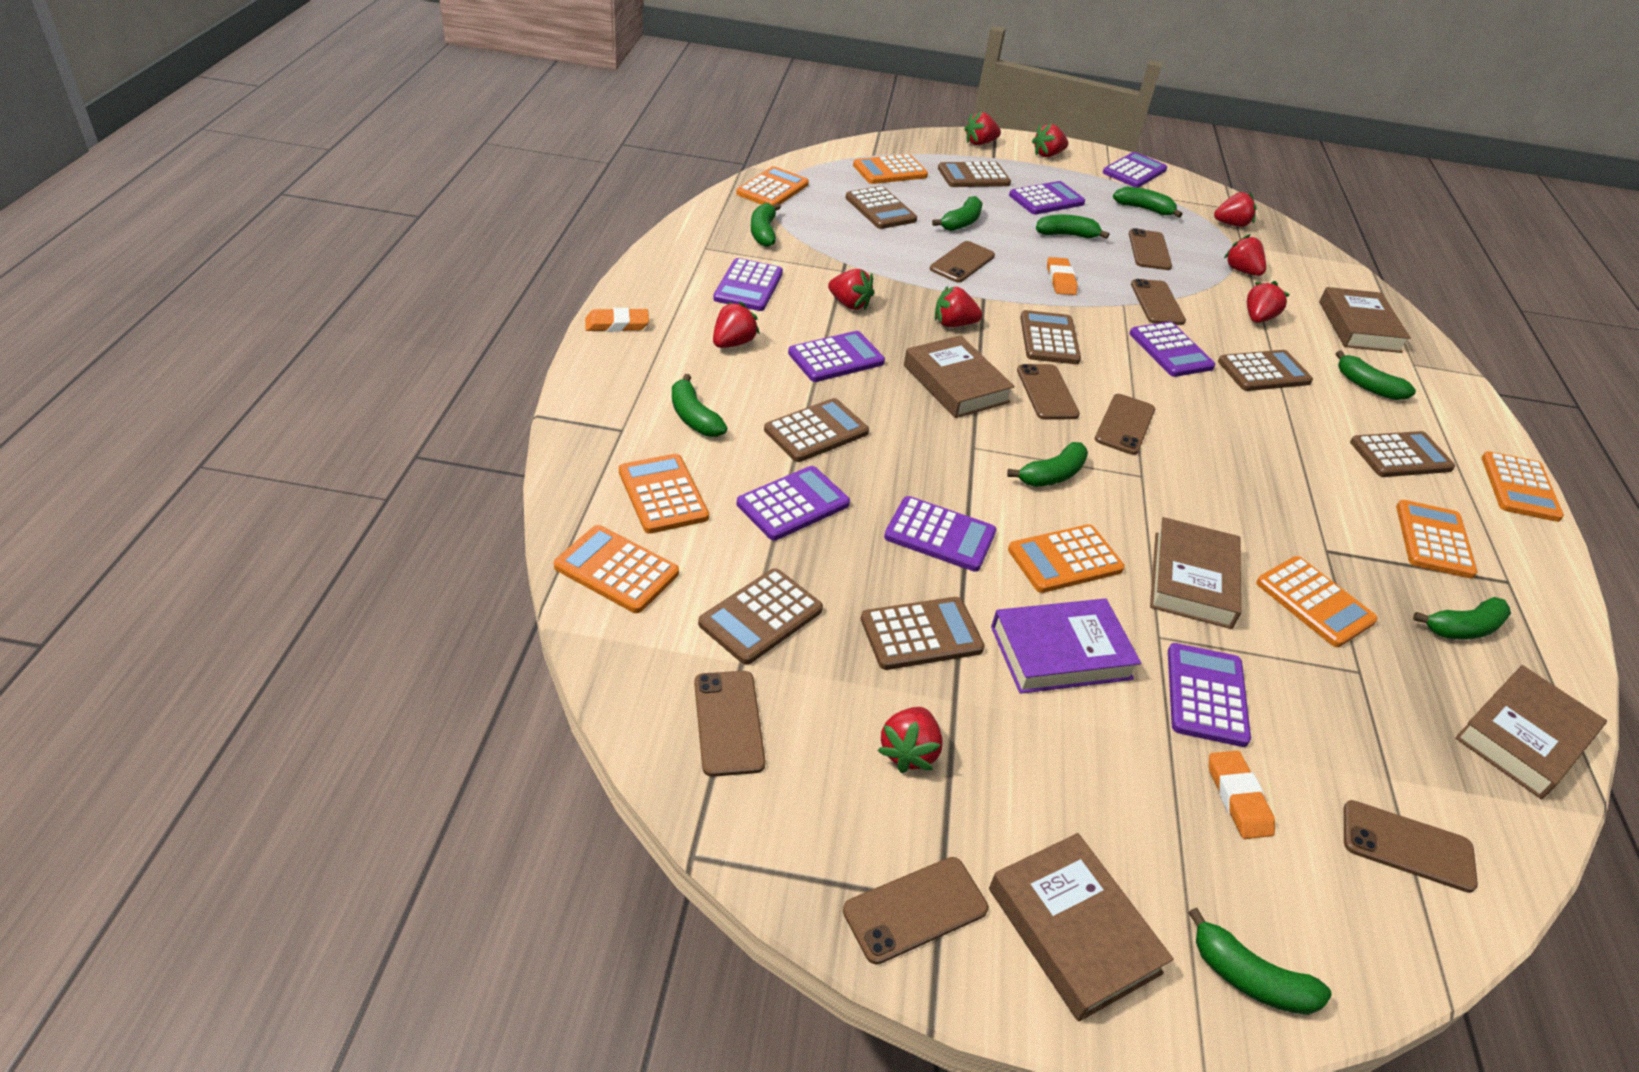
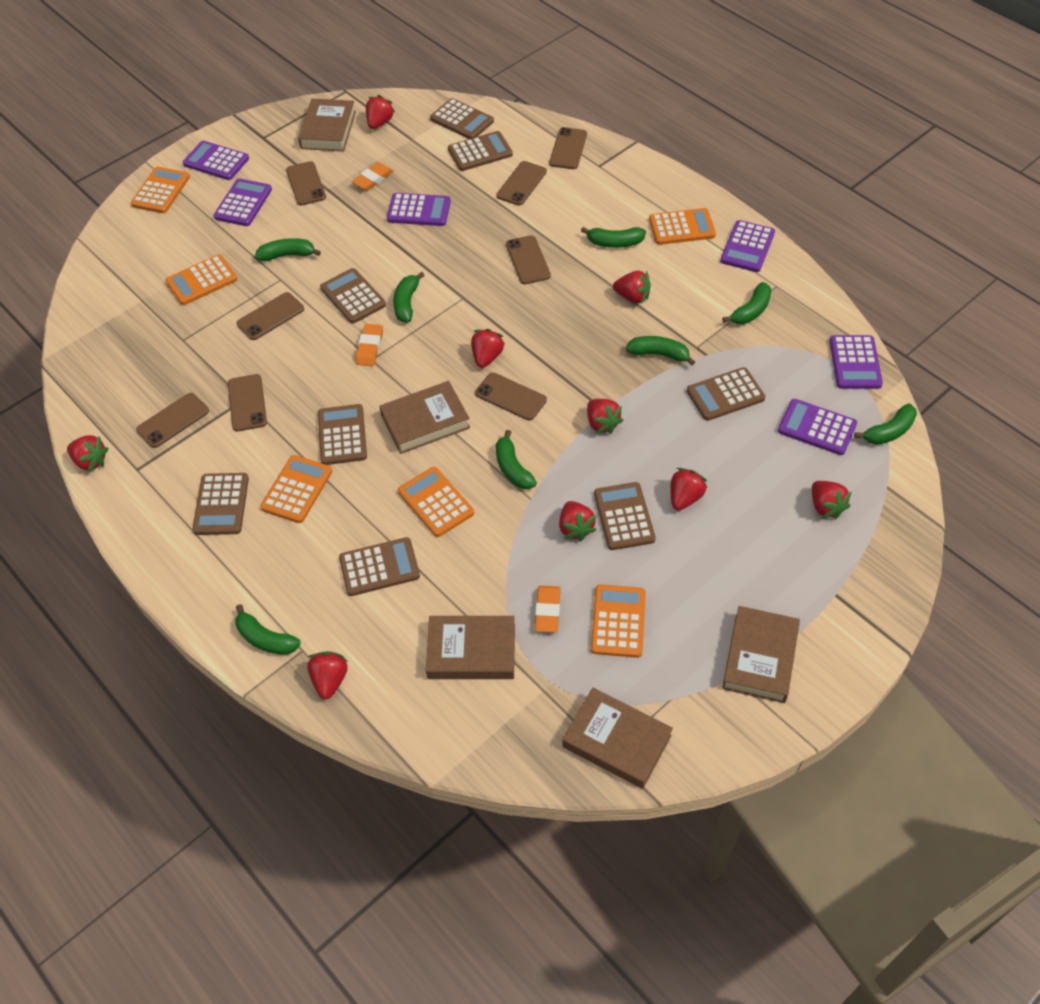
green banana: [672,374,727,437] [751,203,781,247] [932,196,982,231] [1007,442,1088,487] [1036,215,1110,239] [1113,187,1182,218] [1188,908,1332,1015] [1336,350,1416,400] [1413,597,1511,639] = 9 -> [235,604,301,655] [255,238,321,261] [393,272,425,322] [496,430,537,489] [581,227,646,248] [626,336,695,365] [722,282,772,324] [854,404,917,445] = 8
orange calculator: [554,525,679,613] [619,454,709,534] [736,166,809,206] [853,154,928,184] [1008,524,1125,593] [1256,556,1378,647] [1396,500,1477,578] [1481,451,1564,522] = 8 -> [131,167,190,213] [165,255,237,305] [260,455,332,523] [398,467,474,537] [591,584,646,658] [649,208,716,245] = 6
purple book: [991,599,1141,694] = 1 -> none = 0
purple calculator: [713,258,783,311] [737,466,850,540] [788,331,885,382] [884,496,996,572] [1009,181,1085,215] [1103,152,1167,188] [1129,322,1215,377] [1168,643,1251,747] = 8 -> [183,141,249,180] [214,178,272,226] [387,193,451,226] [720,220,775,272] [778,399,857,455] [829,335,883,389] = 6

